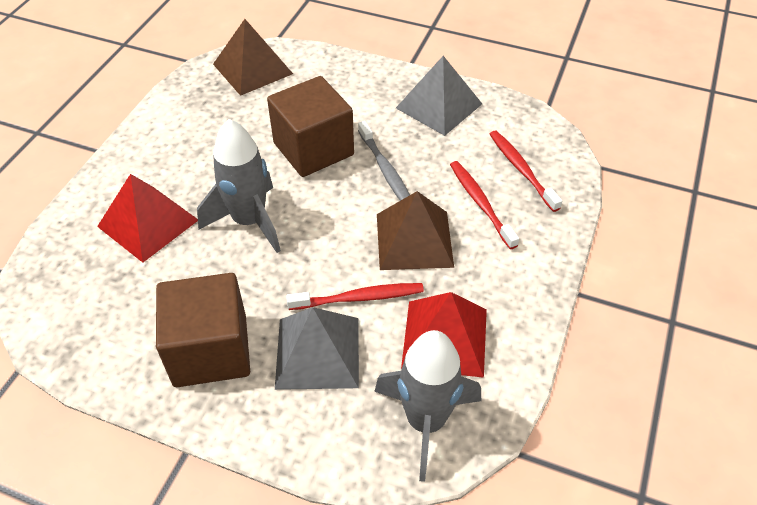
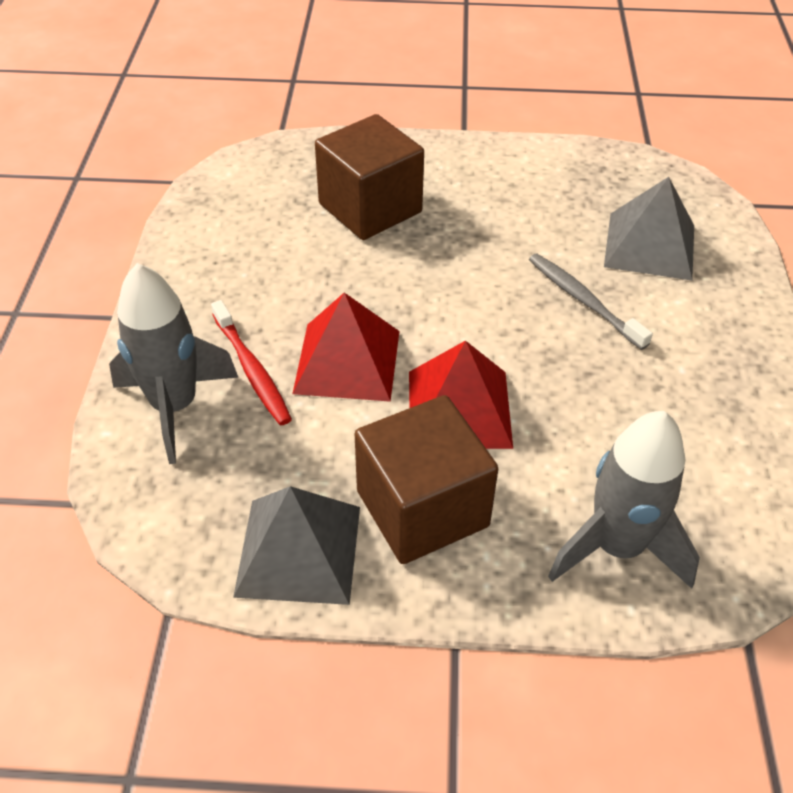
brown pyramid: [213,19,293,96] [377,191,454,270] = 2 -> none = 0
red toothbrush: [286,283,424,310] [450,161,519,249] [490,131,562,212] = 3 -> [211,300,292,426] = 1

